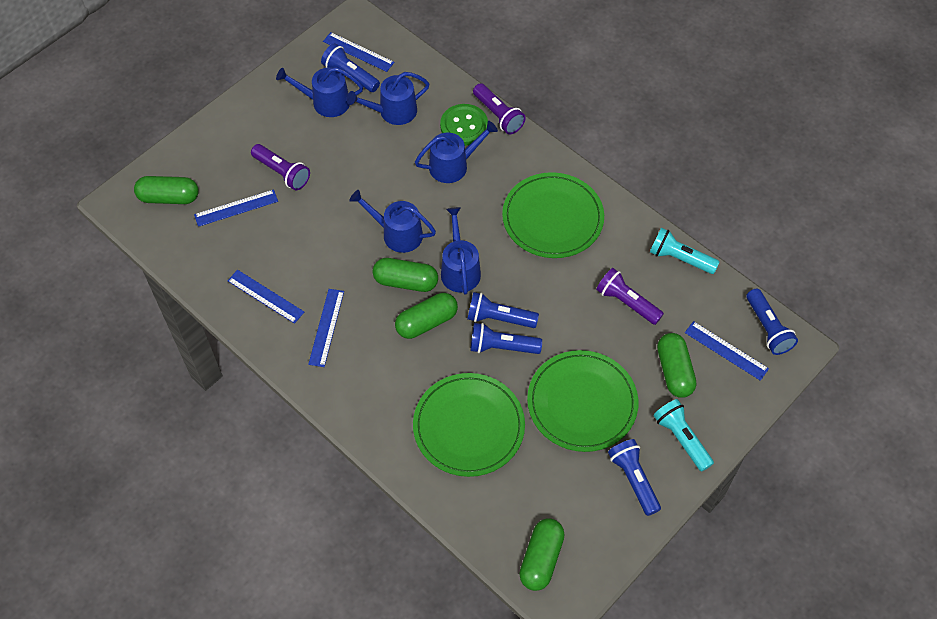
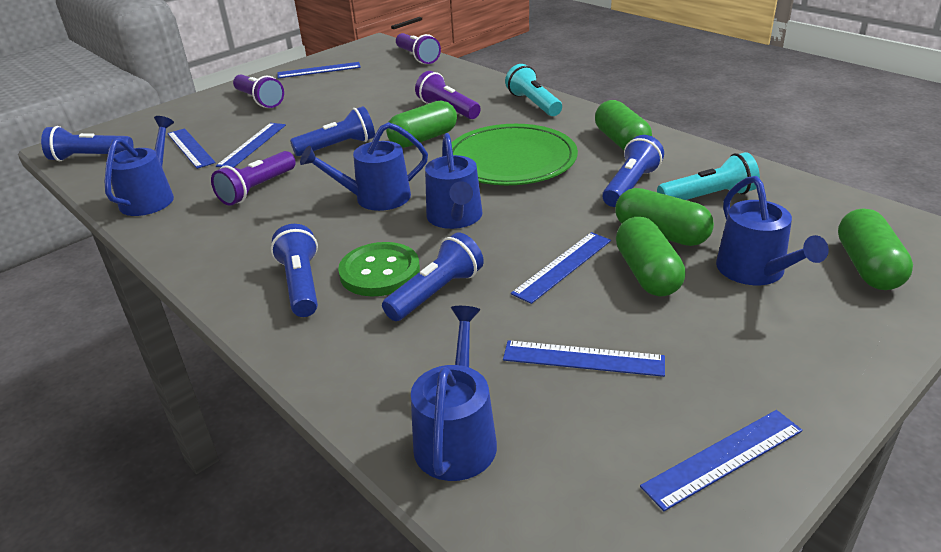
blue ruler: [194,190,278,227] [227,270,304,324] [308,289,344,367] [323,32,395,72] [685,321,769,381] = 5 -> [167,128,216,169] [216,123,286,167] [277,62,361,78] [503,340,665,377] [511,232,611,304] [640,410,803,511] = 6
green plate: [413,373,525,477] [502,172,604,258] [527,350,639,452] = 3 -> [451,124,578,185] = 1
purple flashlight: [251,144,310,190] [473,83,526,135] [596,268,664,325] = 3 -> [211,151,296,206] [233,75,284,108] [396,33,441,64] [415,71,481,119] = 4

